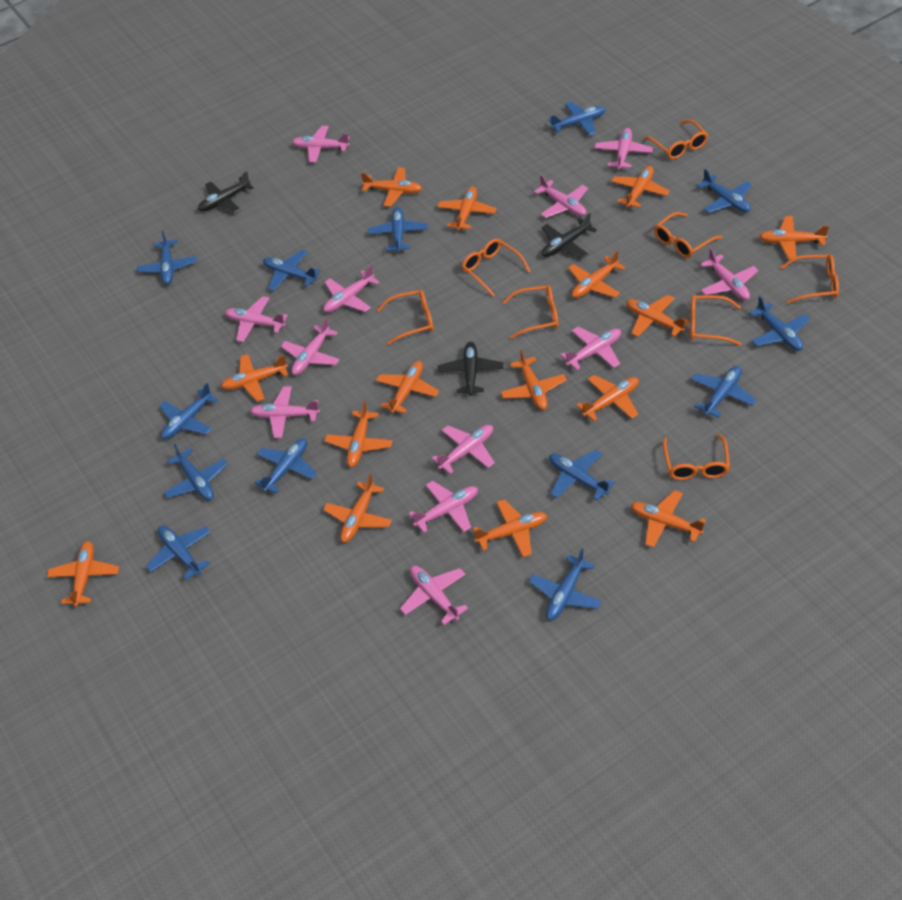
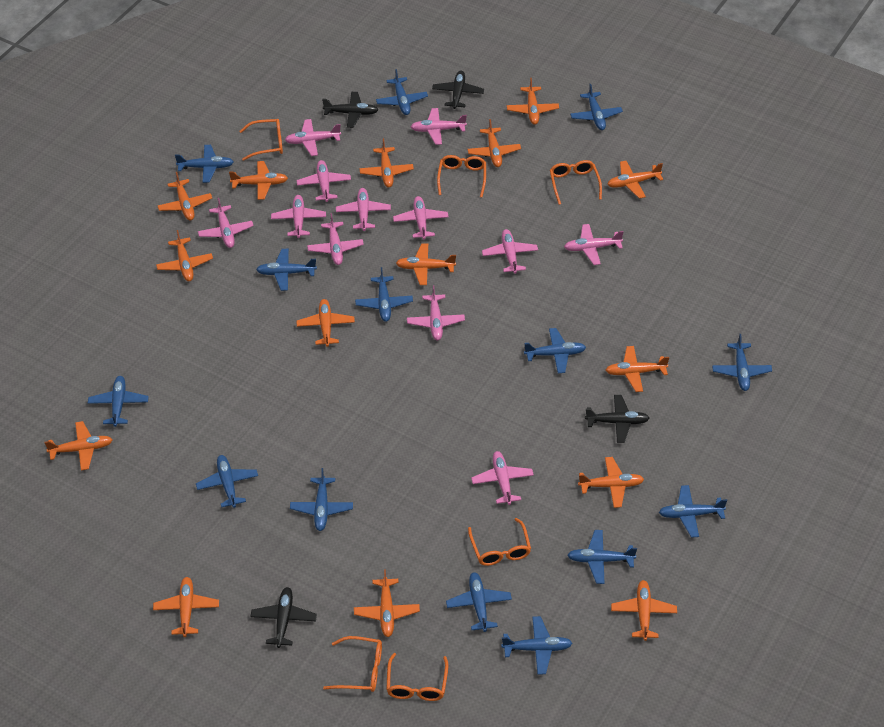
black plane: [198,171,254,213] [438,342,504,396] [542,213,597,258] = 3 -> [250,587,317,648] [322,92,378,128] [432,71,484,109] [585,395,650,443] = 4
blue plane: [137,231,197,284] [146,525,211,580] [159,383,218,439] [163,444,228,500] [254,438,317,494] [263,249,321,291] [368,207,428,252] [529,549,602,620] [548,102,605,135] [549,450,615,500] [691,366,757,418] [697,169,752,213] [749,296,810,351] = 13 -> [88,376,149,427] [175,145,234,183] [196,455,258,508] [256,249,317,291] [290,468,353,531] [355,267,413,322] [376,69,428,115] [446,572,512,632] [501,616,572,675] [524,328,586,373] [567,530,637,584] [570,84,623,130] [659,485,727,538] [712,334,772,391] = 14
orange glasses: [377,290,434,345] [462,239,531,297] [502,285,558,339] [644,119,708,159] [654,212,722,258] [663,434,730,480] [690,295,741,346] [780,254,839,304] = 8 -> [239,119,283,161] [323,636,382,692] [386,653,448,701] [437,155,486,197] [468,518,531,566] [550,160,602,205] = 6

